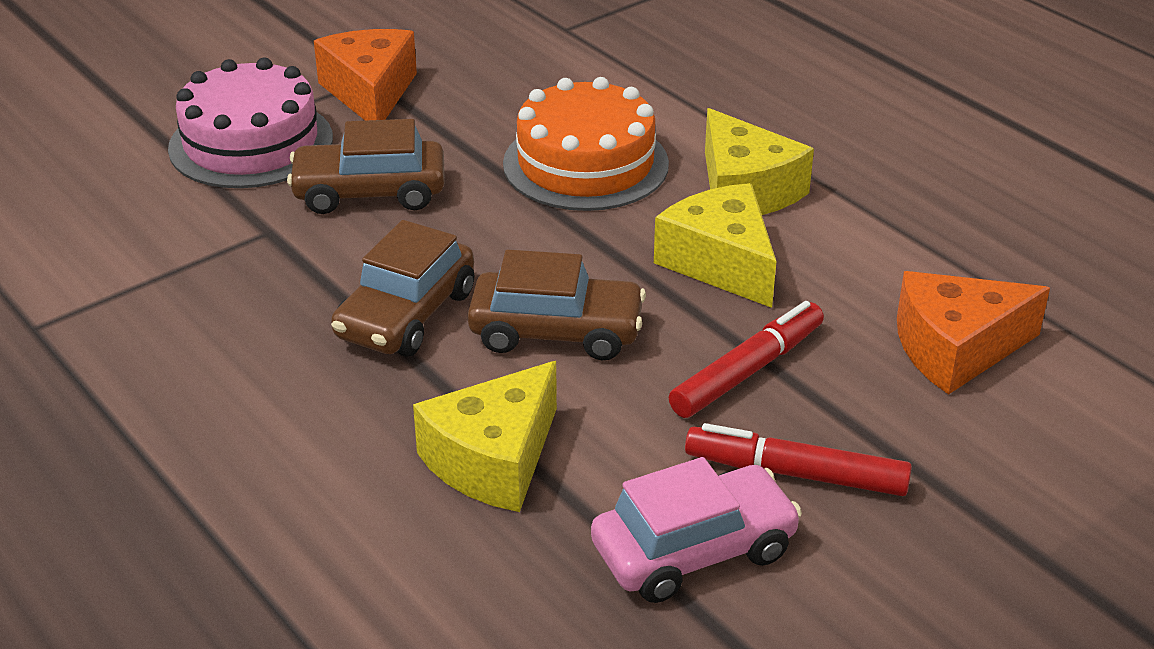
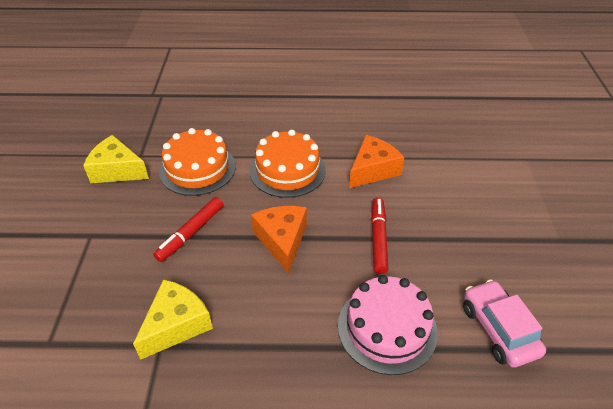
brown car: [287,119,445,214] [331,220,474,357] [468,249,646,360] = 3 -> none = 0
orange cake: [503,77,669,211] = 1 -> [159,128,236,196] [250,129,326,198] = 2
yellow cheese: [413,361,557,512] [654,183,776,308] [705,108,814,215] = 3 -> [83,135,149,183] [133,279,213,360] = 2

